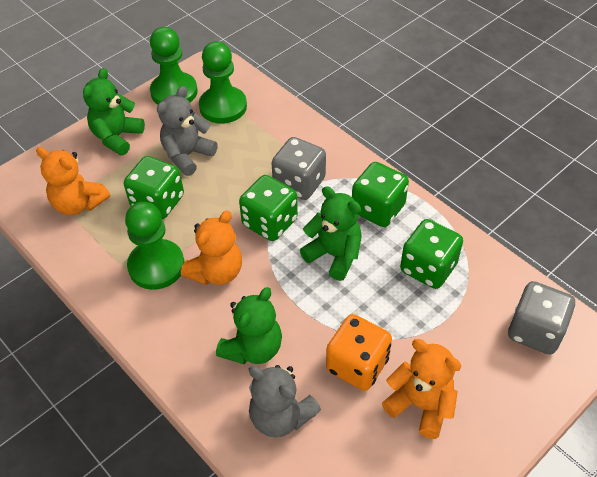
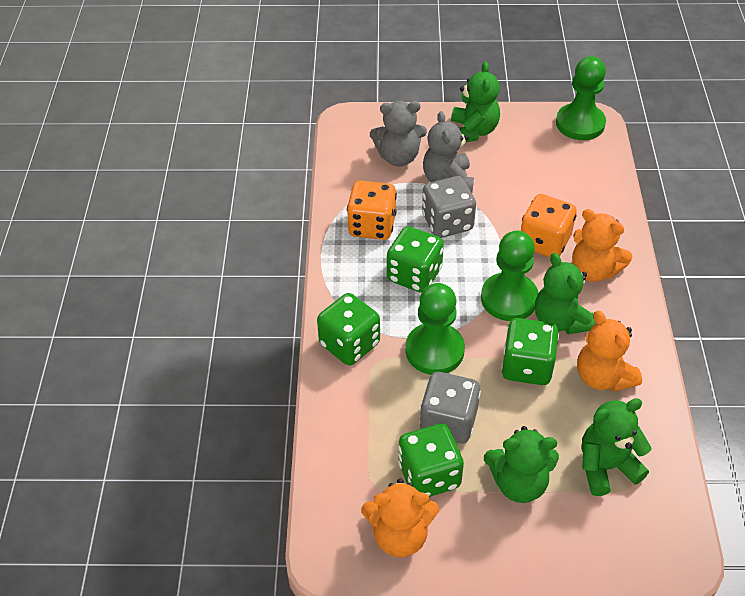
green teddy bear: [83,68,145,156] [216,287,282,364] [300,186,362,281] = 3 -> [451,62,500,142] [484,426,559,503] [535,253,596,334] [582,398,652,496] = 4
orange dice: [326,314,392,391] = 1 -> [347,180,397,240] [521,194,577,257] = 2

